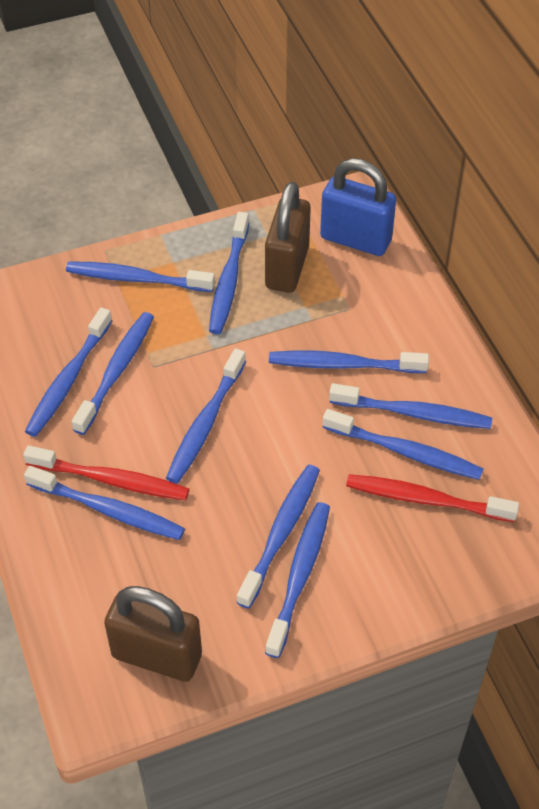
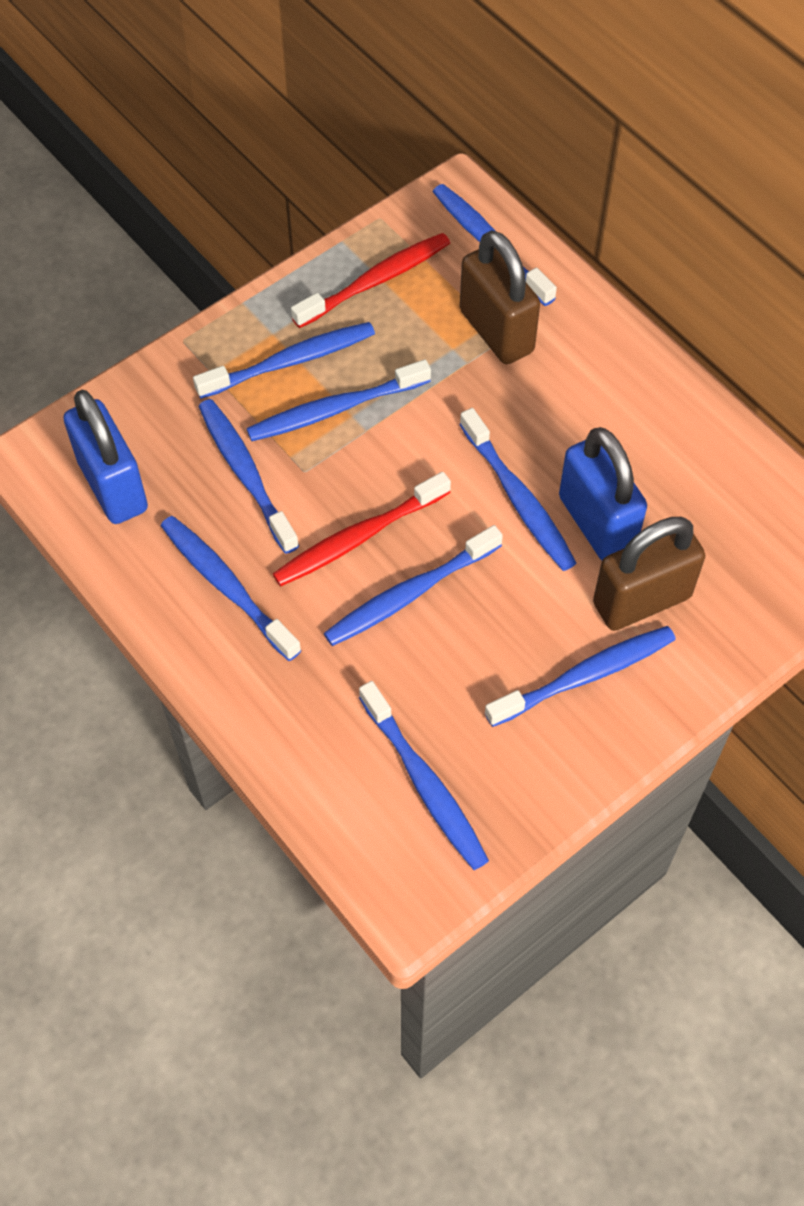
blue padlock: [320,158,396,256] = 1 -> [64,390,148,524] [559,427,647,560] = 2
blue toothbrush: [24,466,185,540] [25,308,112,437] [66,261,215,292] [72,312,154,435] [166,348,246,484] [209,212,249,334] [236,465,320,609] [265,502,330,658] [269,350,429,373] [323,409,484,480] [329,383,492,429] = 11 -> [161,516,302,661] [193,322,375,399] [198,399,299,554] [246,360,431,441] [324,525,503,646] [359,681,489,870] [433,184,557,306] [459,408,576,571] [485,626,676,727] = 9

